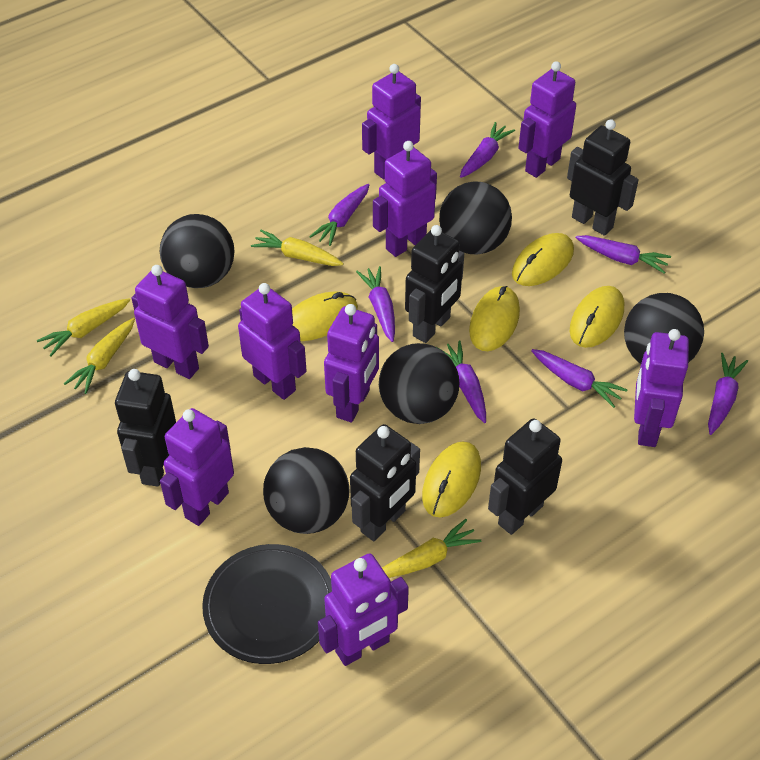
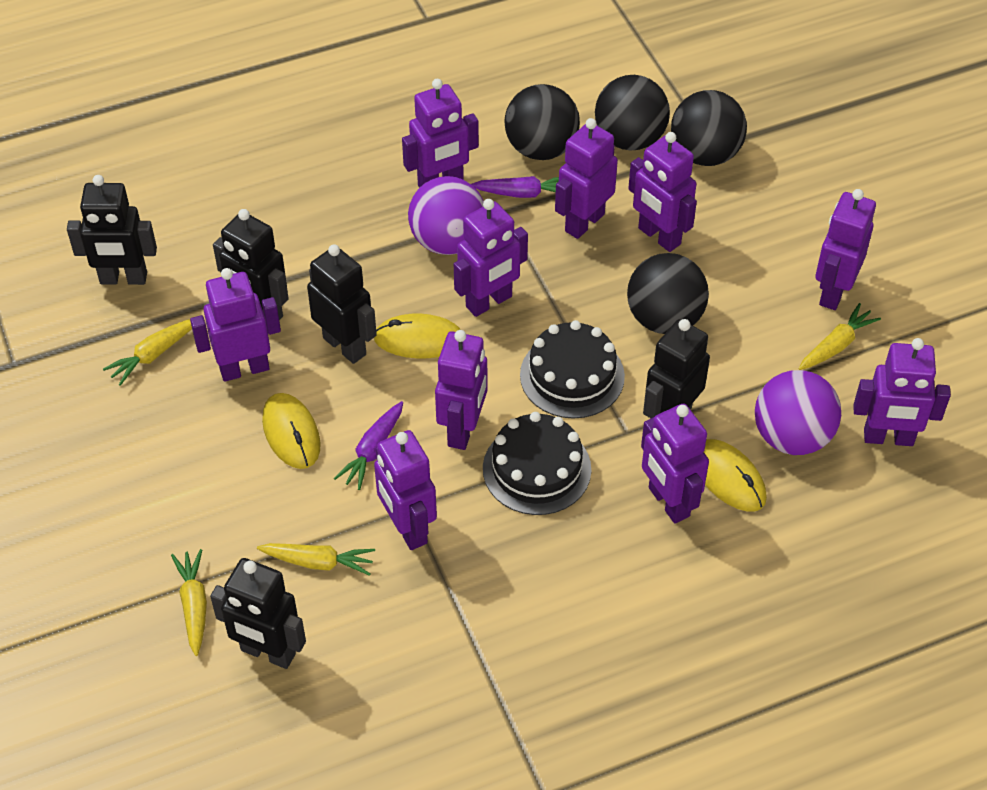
black ball: [160,214,235,288] [263,447,350,534] [379,343,459,424] [439,181,512,255] [624,293,704,364] = 5 -> [505,84,580,160] [595,75,670,150] [627,253,709,334] [671,90,747,166] = 4
black cake: none = 0 -> [483,412,591,515] [520,320,625,419] = 2
black plate: [202,544,332,664] = 1 -> none = 0
purple ball: none = 0 -> [408,176,484,255] [755,370,841,455] = 2
purple carrot: [309,184,369,246] [356,266,395,342] [437,341,486,423] [460,122,515,178] [531,349,627,408] [576,235,671,274] [708,353,748,435] = 7 -> [334,401,403,490] [471,176,559,198] = 2
purple robot: [131,265,209,379] [160,408,234,526] [238,283,307,400] [318,553,409,666] [324,304,379,423] [362,64,421,179] [373,141,437,257] [518,61,576,178] [634,329,689,447] = 9 -> [190,268,281,382] [374,430,437,550] [402,79,479,188] [435,330,487,450] [454,199,528,317] [555,118,618,239] [628,132,697,252] [641,403,709,523] [815,189,876,310] [853,338,951,446] = 10
yellow mouse: [292,292,358,341] [422,442,481,517] [469,286,520,351] [512,233,574,286] [570,286,624,348] = 5 -> [262,393,321,469] [374,313,461,358] [704,439,767,512] = 3

